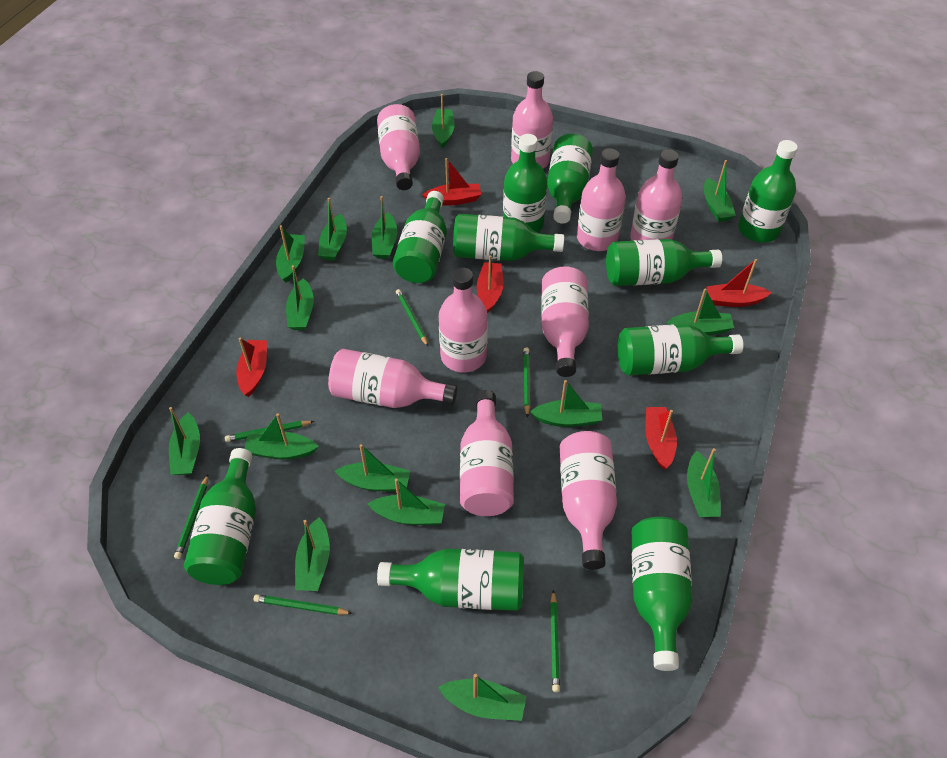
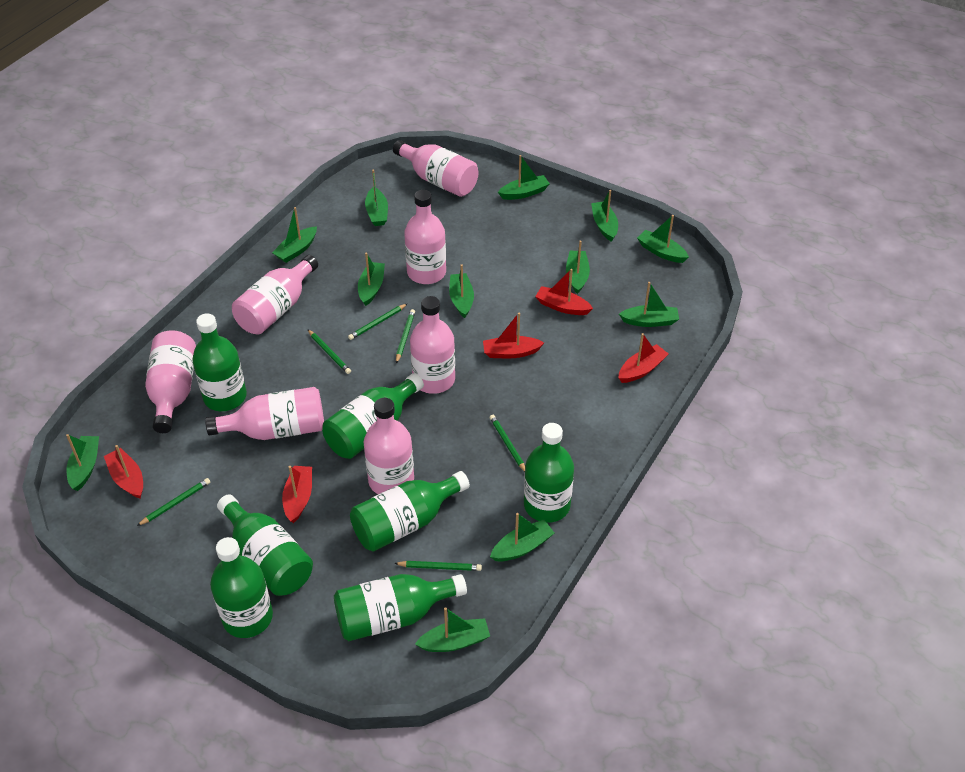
green boat: [169,407,200,475] [244,413,319,460] [276,225,305,283] [286,265,314,330] [295,517,330,591] [318,198,347,261] [335,444,410,491] [368,478,445,525] [372,196,397,259] [432,94,455,149] [438,674,527,721] [530,380,602,427] [667,288,734,335] [687,448,721,517] [704,160,736,222] = 15 -> [66,434,99,491] [272,207,317,263] [358,253,385,306] [365,170,388,226] [415,607,490,652] [449,264,474,318] [490,513,554,562] [498,155,550,200] [566,241,590,294] [591,190,618,242] [619,282,679,327] [637,215,689,263] = 12
green bottle: [184,448,256,585] [377,549,524,611] [393,191,447,283] [453,214,564,261] [503,134,547,233] [547,134,593,224] [606,239,722,286] [617,324,744,376] [631,517,693,671] [738,140,798,243] = 10 -> [192,313,247,411] [210,537,273,638] [217,494,313,596] [322,373,424,459] [334,574,467,641] [350,471,470,551] [524,423,574,523] = 7
pink bottle: [328,349,457,408] [377,104,420,190] [439,268,488,372] [460,390,514,516] [511,71,553,169] [541,266,589,377] [560,431,617,570] [577,148,626,251] [630,149,682,241] = 9 -> [145,330,196,433] [205,387,324,440] [232,255,318,335] [364,398,414,494] [393,140,478,197] [404,190,446,284] [410,296,455,394] = 7

